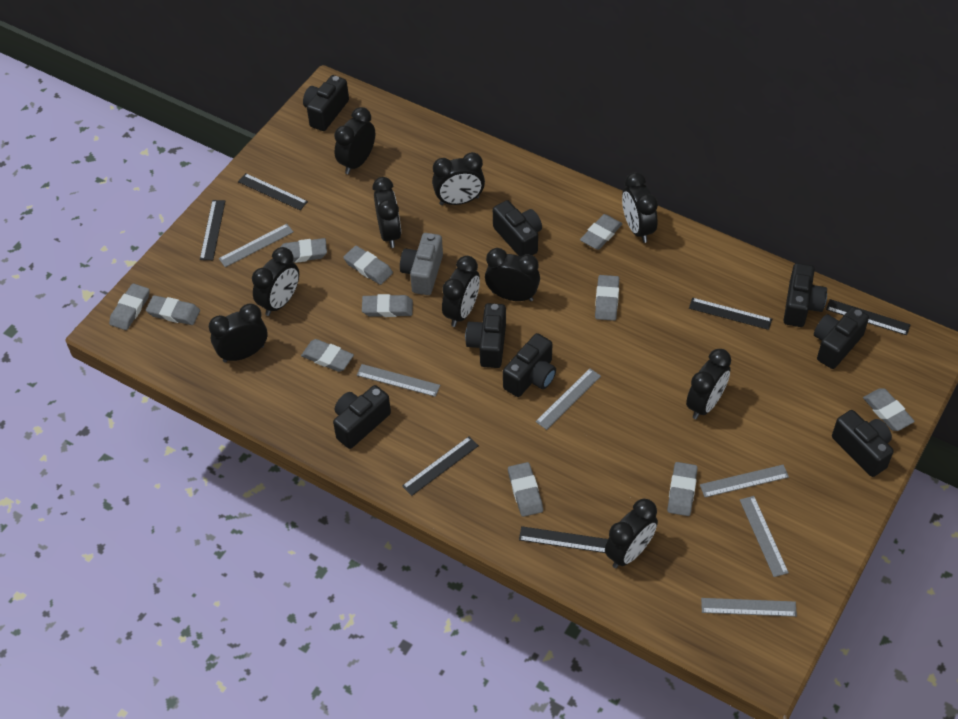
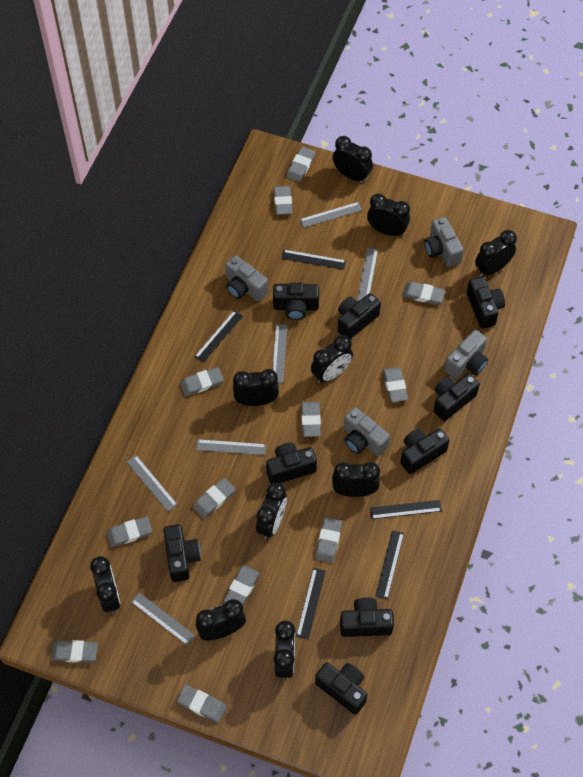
black camera: [303,75,349,131] [333,385,391,449] [465,303,506,368] [493,200,542,256] [503,333,556,397] [783,263,827,327] [814,307,869,369] [832,410,894,477] = 8 -> [163,524,201,582] [266,443,317,484] [273,283,319,320] [315,663,368,715] [338,293,381,339] [340,597,394,637] [400,428,450,474] [433,373,480,421] [467,276,505,328] = 9
black ruler: [200,200,225,260] [238,173,308,210] [402,436,479,496] [519,526,608,553] [689,298,772,330] [826,299,910,335] = 6 -> [194,310,243,362] [281,250,346,270] [296,568,326,639] [370,500,442,519] [375,530,404,599] = 5
grey camera: [400,233,443,295] = 1 -> [225,255,268,301] [343,407,390,456] [424,217,464,267] [444,330,488,379] = 4
grey eraser: [109,283,150,330] [146,295,200,325] [280,238,327,263] [301,339,354,372] [343,246,393,285] [362,294,413,317] [508,462,543,517] [580,214,622,250] [595,275,619,321] [667,462,698,516] [863,388,915,431] = 11 -> [51,640,98,663] [107,516,152,547] [177,685,227,723] [180,367,224,396] [193,478,236,519] [224,566,260,605] [274,186,293,215] [286,147,316,182] [301,402,321,437] [315,517,342,563] [383,367,408,402] [402,281,445,305] = 12

